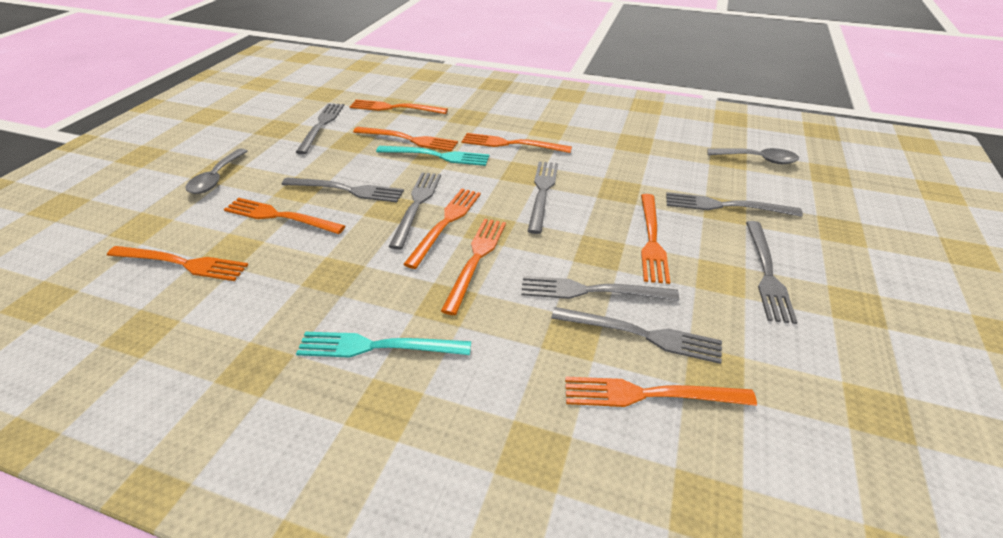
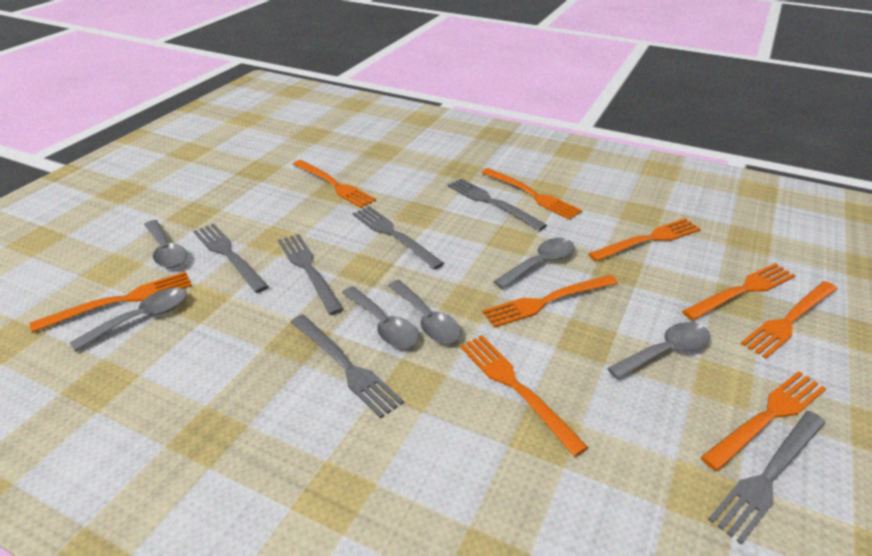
grey fork: [282,177,404,202] [295,103,344,154] [389,172,441,250] [521,276,679,301] [528,162,558,234] [551,307,722,364] [666,192,803,217] [746,221,798,324] = 8 -> [193,223,269,293] [278,234,344,315] [291,315,404,418] [352,206,444,270] [448,178,547,231] [708,411,826,545] = 6
grey spoon: [186,149,248,194] [707,148,799,164] = 2 -> [70,288,187,352] [144,220,187,268] [342,286,419,348] [388,280,461,343] [494,238,575,289] [607,322,710,380] = 6
turquoise fork: [296,332,471,358] [376,146,489,166] = 2 -> none = 0

